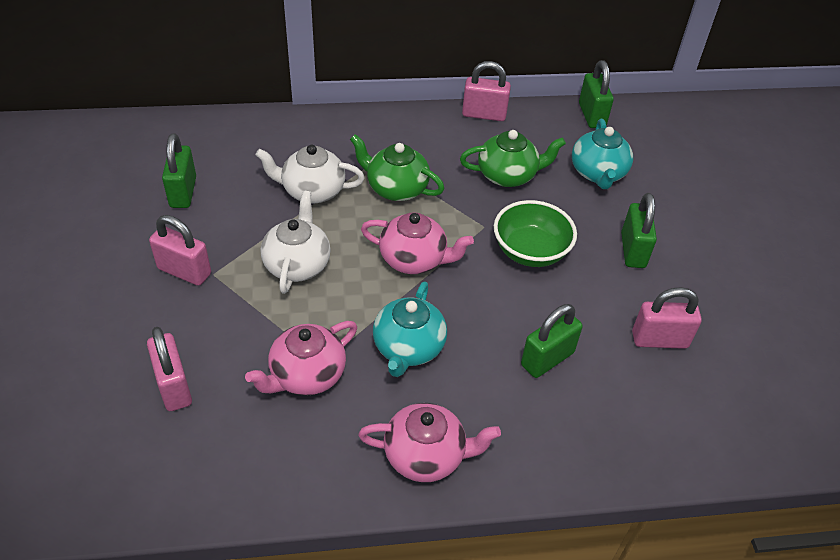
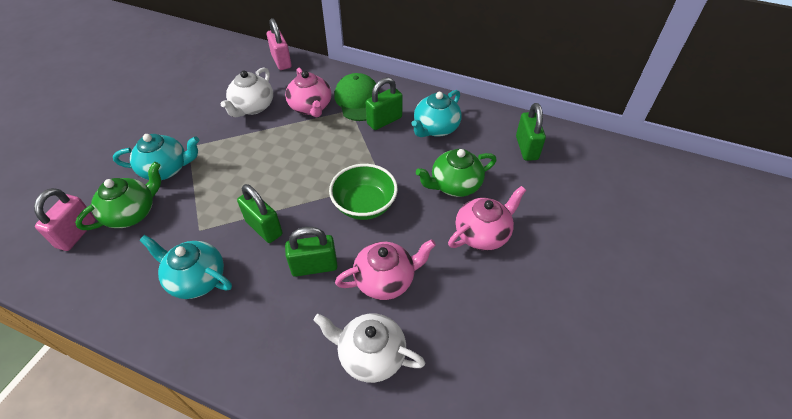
green cap: none = 0 -> [334,73,380,121] = 1
pink padlock: [147,327,192,411] [149,215,211,286] [462,61,511,121] [632,287,702,349] = 4 -> [34,188,96,251] [267,18,292,70] = 2
turquoise teapot: [373,281,447,377] [572,119,633,189] = 2 -> [113,134,199,180] [139,235,232,299] [412,90,462,137] = 3

